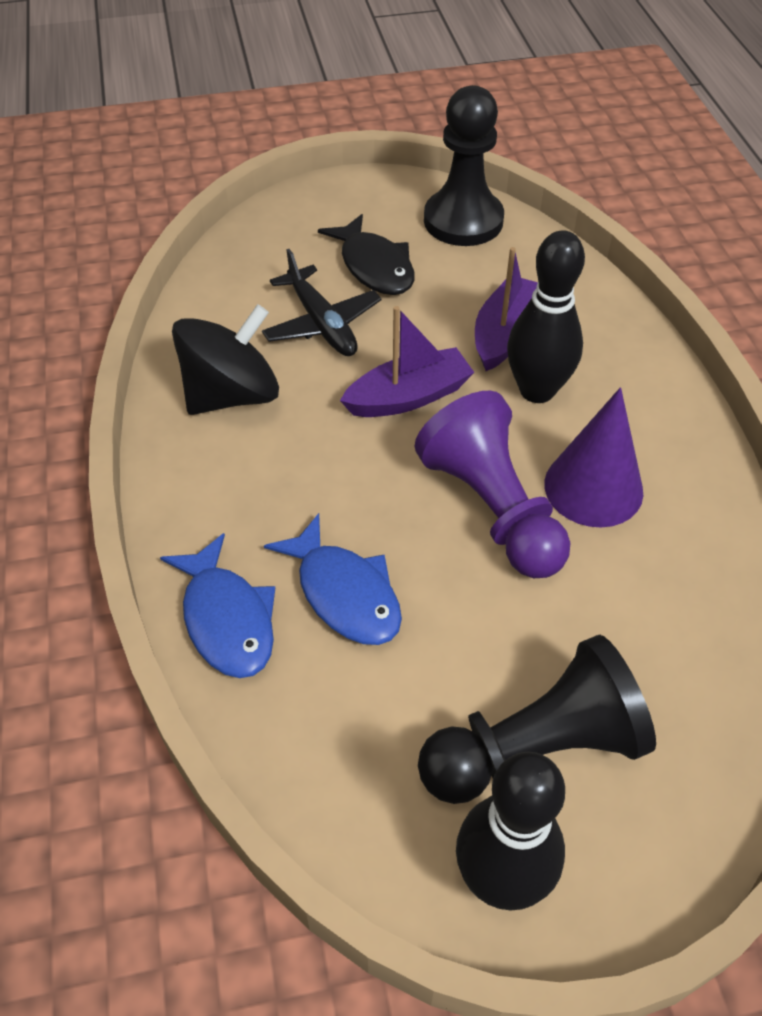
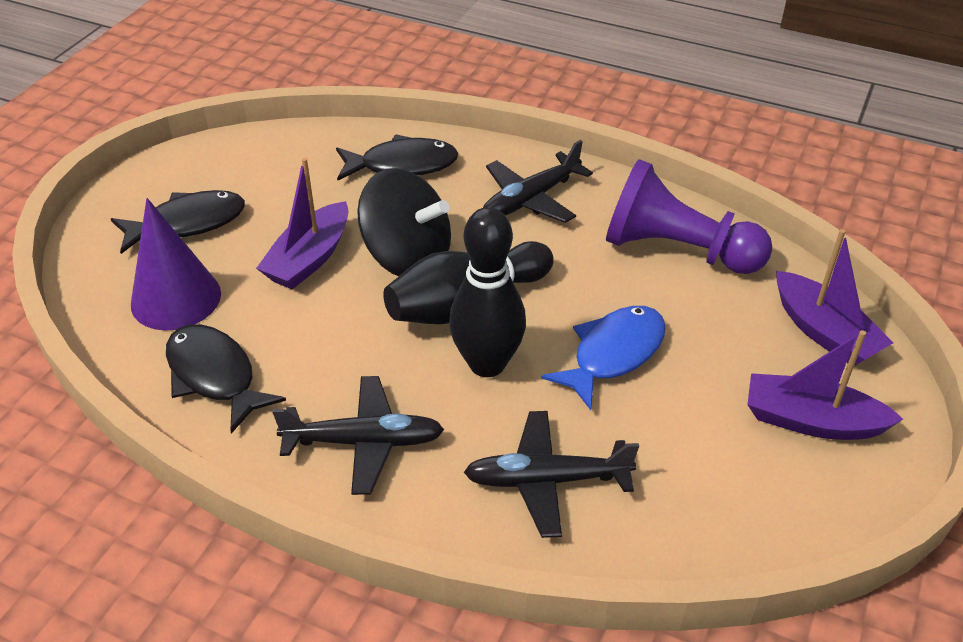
black fish: [318,214,415,295] = 1 -> [111,190,245,254] [166,324,286,433] [336,134,458,181] = 3
black pawn: [418,635,656,804] [424,85,504,246] = 2 -> none = 0
black plane: [262,249,382,356] = 1 -> [272,376,444,495] [464,411,639,538] [483,140,593,223] = 3
blue fish: [160,533,275,678] [264,513,402,645] = 2 -> [541,306,666,410] = 1
purple boat: [340,306,475,417] [475,247,538,371] = 2 -> [256,158,349,289] [747,330,903,440] [776,229,893,366] = 3

